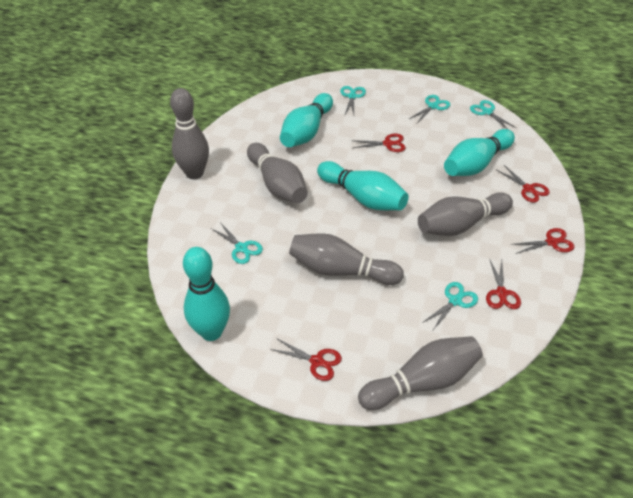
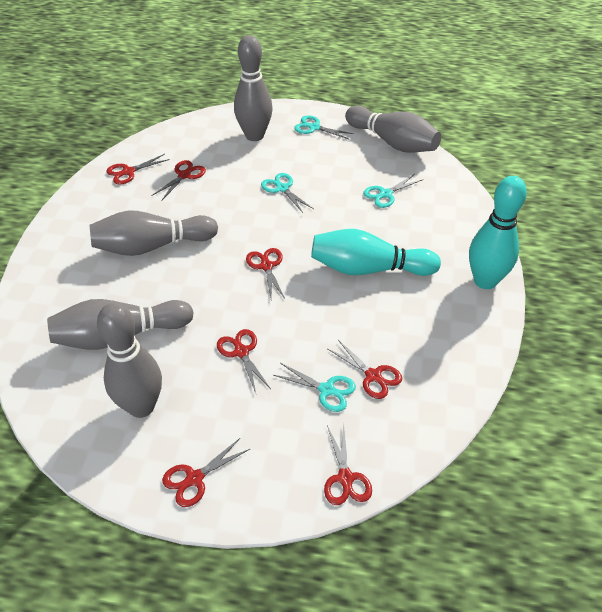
red scissors: [270,338,342,381] [351,134,406,152] [486,258,521,309] [497,165,550,203] [510,228,575,254] = 5 -> [107,154,170,185] [152,160,206,201] [162,437,250,507] [217,329,271,393] [246,248,285,299] [324,424,372,505] [328,340,402,399] = 7
turquoise bowling pin: [183,247,230,341] [280,93,333,147] [317,161,409,210] [444,129,515,176] = 4 -> [311,229,441,276] [469,176,527,289] = 2
turquoise scissors: [211,222,263,264] [340,86,366,116] [409,95,450,123] [422,282,478,330] [470,100,516,129] = 5 -> [261,173,313,213] [273,363,356,412] [294,115,354,140] [363,174,423,208] = 4

